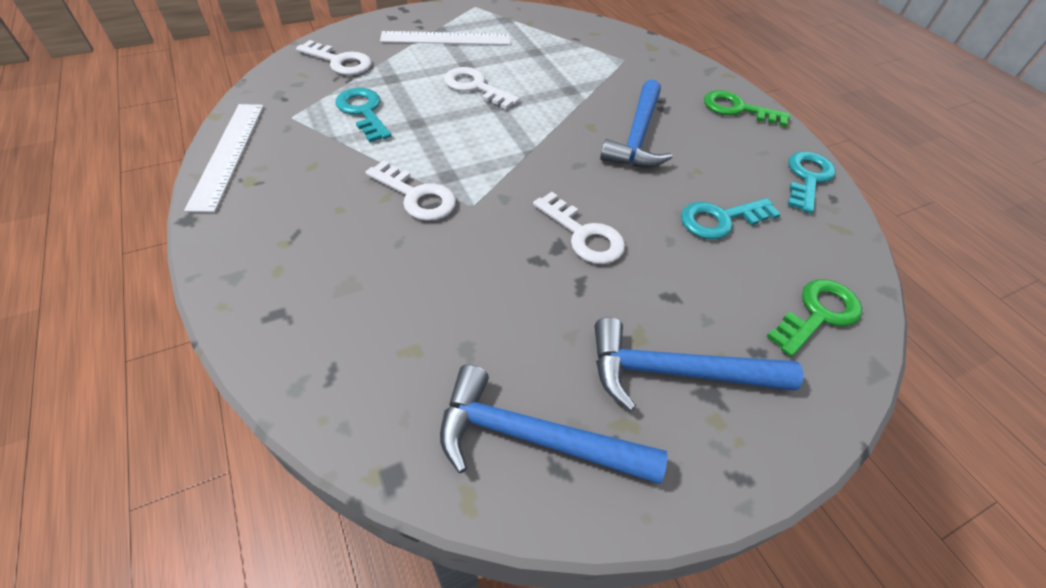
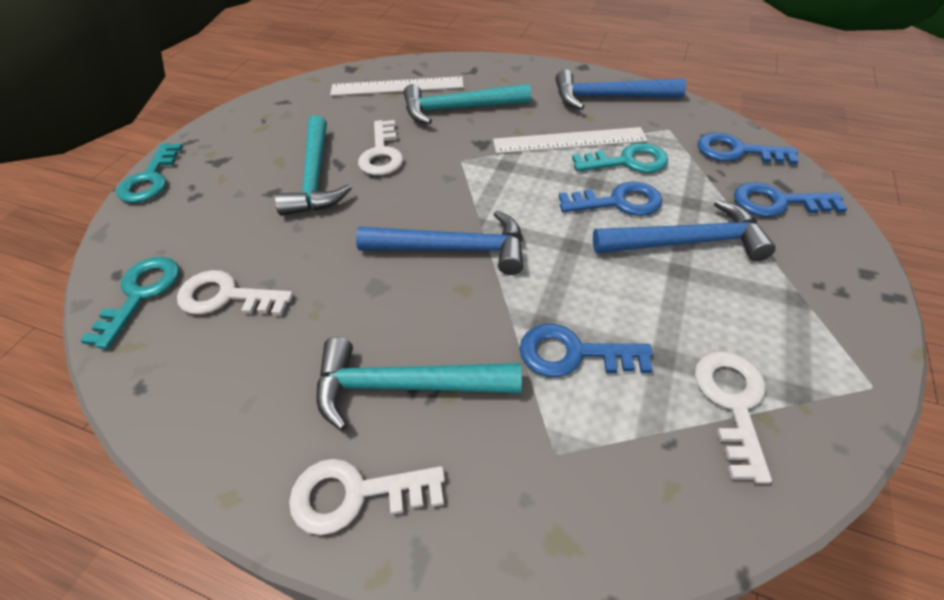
blue key: none = 0 -> [520,324,653,377] [559,181,662,216] [697,133,798,165] [734,182,847,217] = 4
green key: [704,90,790,127] [766,279,862,357] = 2 -> none = 0
turquoise hammer: none = 0 -> [275,115,352,216] [316,337,522,431] [404,84,531,124] = 3

